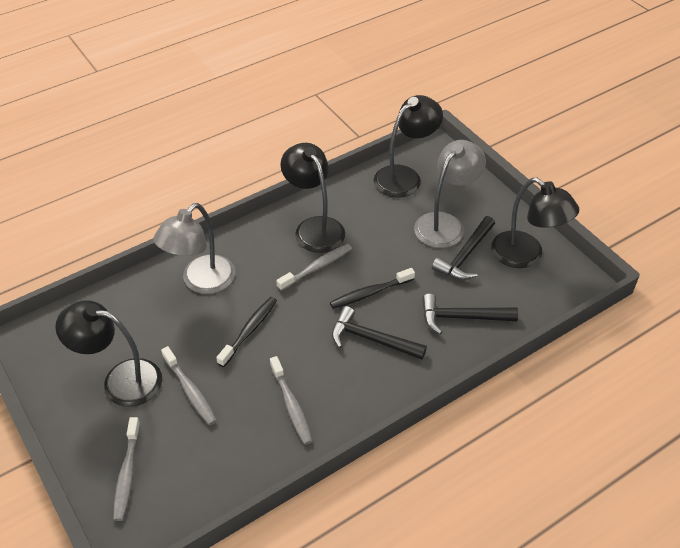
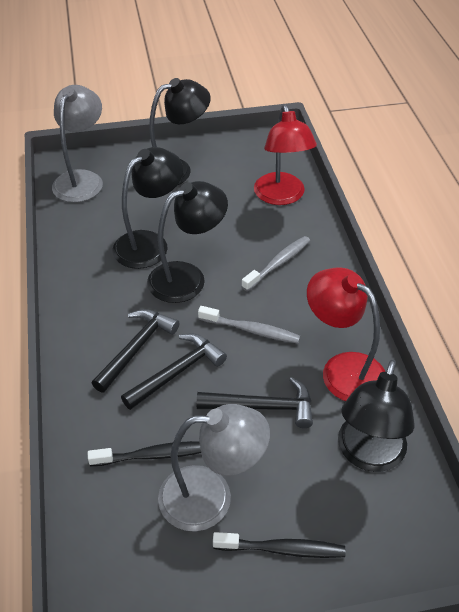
grey toothbrush: [113,417,140,521] [161,346,217,425] [270,356,313,445] [276,244,352,291] = 4 -> [198,306,300,344] [241,236,310,291] = 2
red lamp: none = 0 -> [254,104,317,205] [307,267,385,401] = 2

